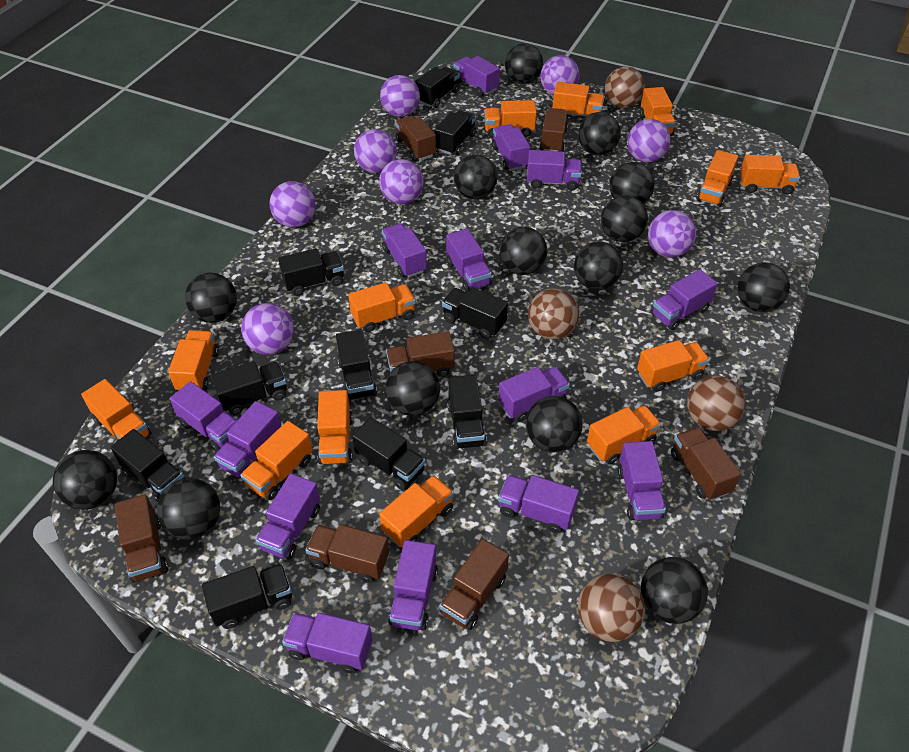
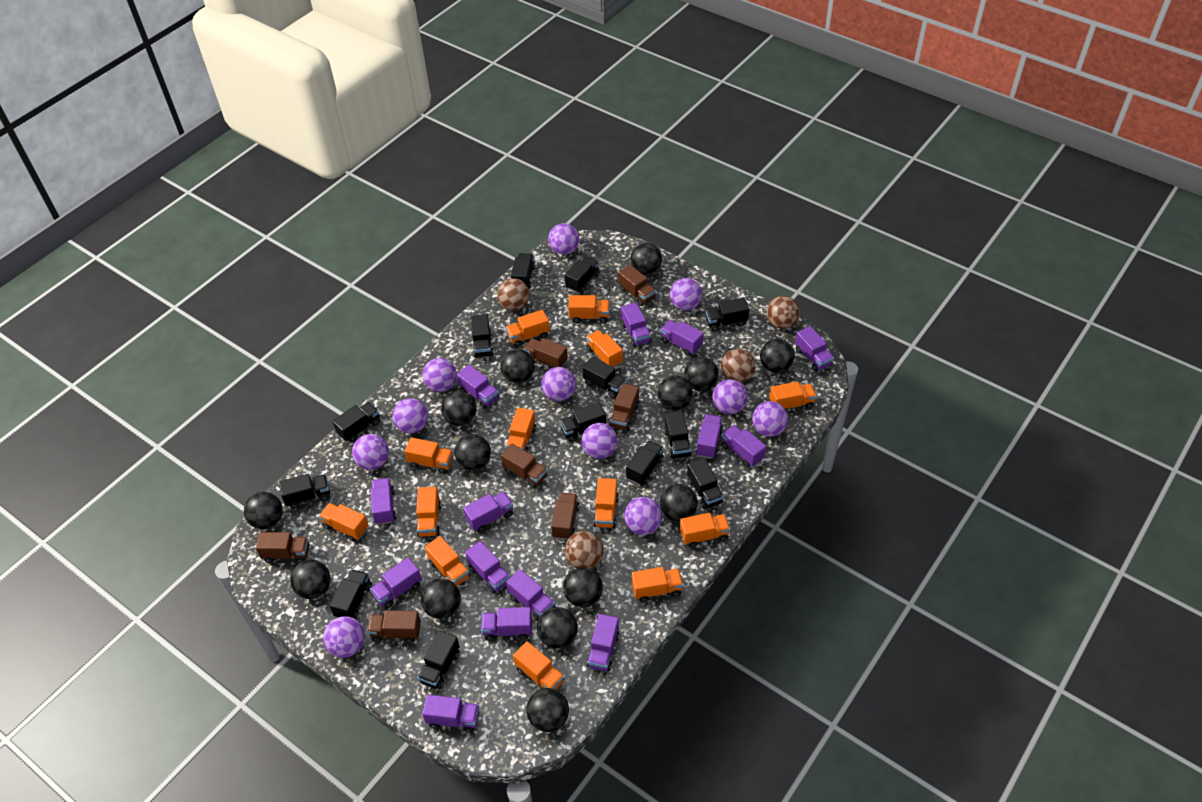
black truck: [110,429,186,502] [202,563,292,629] [211,361,287,415] [278,248,344,296] [336,329,377,401] [352,417,425,490] [415,67,460,108] [435,110,476,155] [442,288,508,339] [447,375,487,449] = 10 -> [279,474,330,509] [329,569,372,619] [332,402,380,443] [417,630,460,689] [471,314,494,358] [511,253,535,289] [560,402,606,442] [565,256,599,293] [582,357,627,399] [626,441,664,485] [664,411,692,459] [687,458,724,509] [705,298,749,331] = 13
purple ball: [241,303,294,355] [269,181,316,227] [354,129,397,173] [379,159,424,204] [380,75,420,117] [540,55,579,95] [627,119,671,163] [648,210,696,257] = 8 -> [323,616,365,658] [352,434,389,470] [393,398,428,433] [422,358,457,392] [541,367,576,401] [548,223,579,255] [582,423,617,459] [624,497,662,535] [670,278,702,311] [712,379,748,414] [752,401,788,437] = 11

